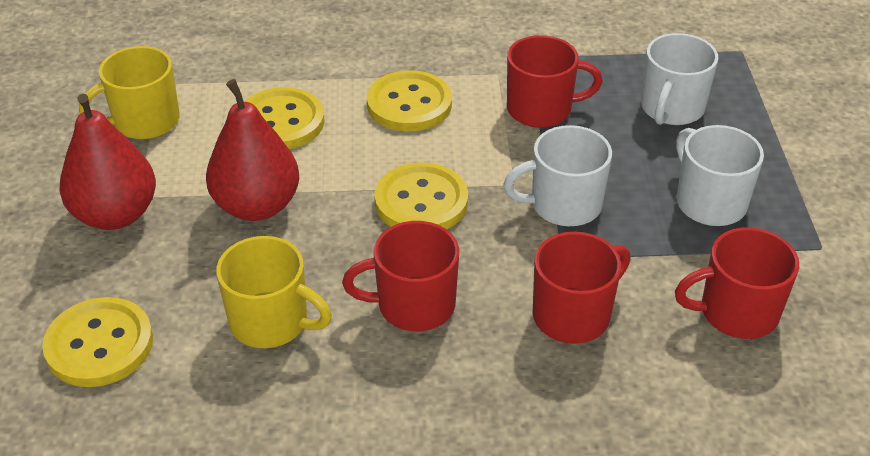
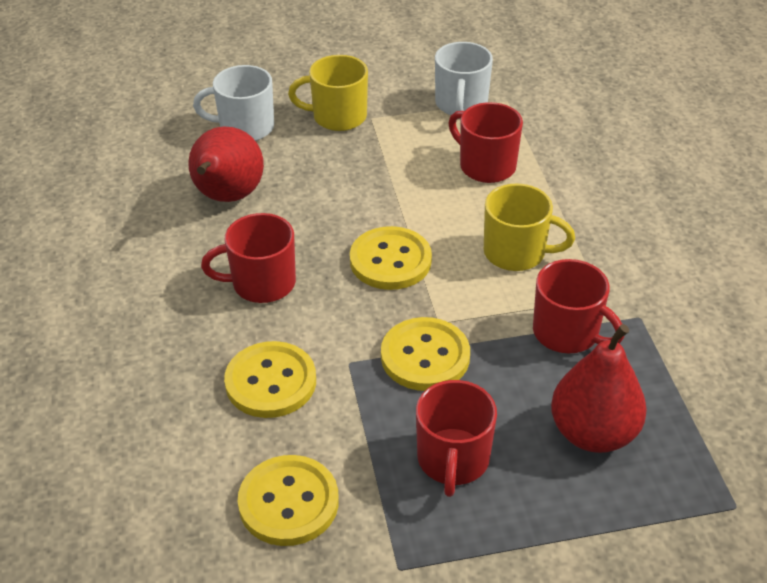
white mug: [503,125,612,226] [641,33,718,125] [676,125,764,226] = 3 -> [193,65,274,141] [435,42,493,115] = 2

